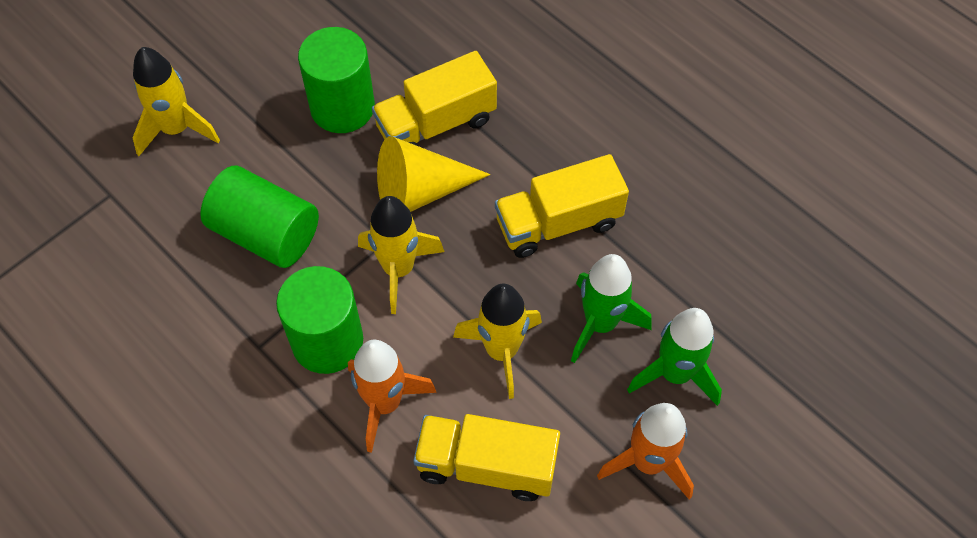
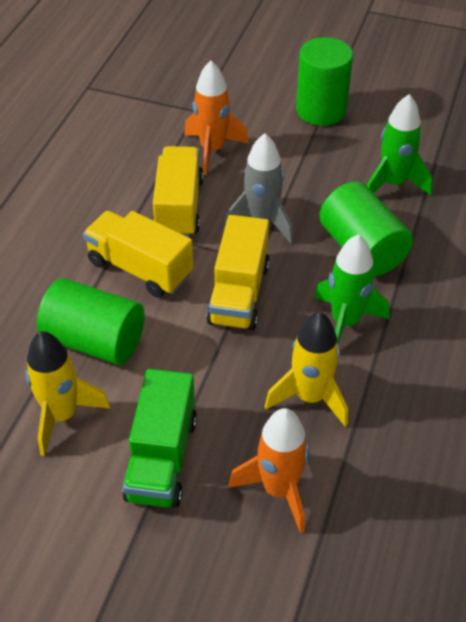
green truck: none = 0 -> [122,369,197,508] = 1
grey rocket: none = 0 -> [223,133,293,244] = 1
yellow cone: [377,136,491,212] = 1 -> none = 0
yellow rocket: [133,47,220,156] [358,196,444,314] [453,284,542,399] = 3 -> [26,331,110,456] [265,312,348,427] = 2

